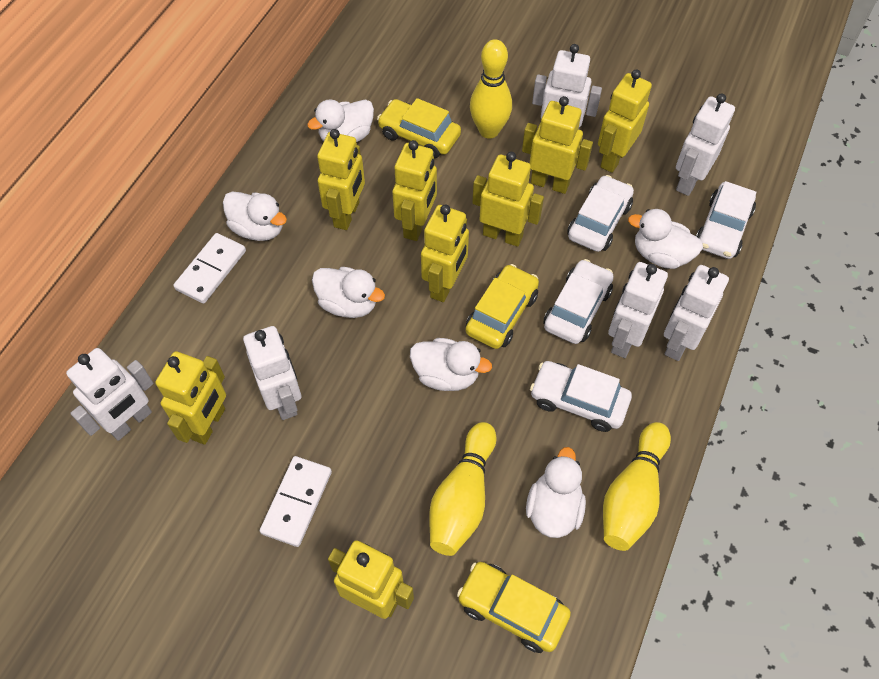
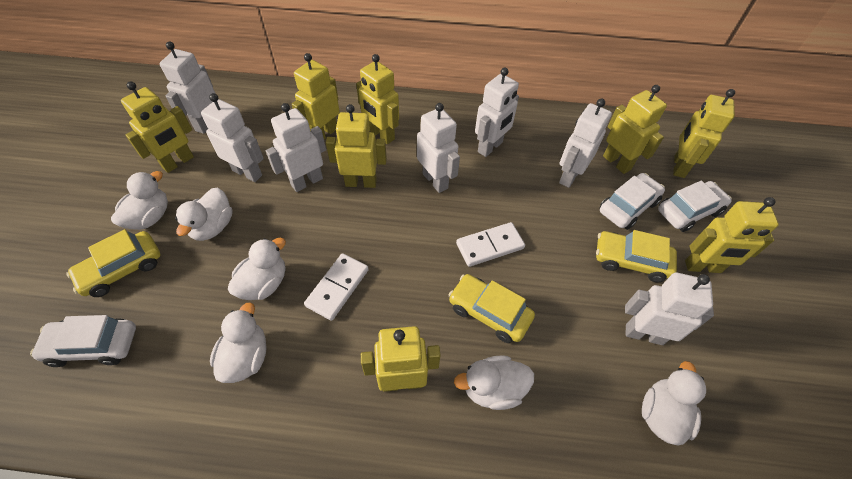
white car: [530,361,632,432] [543,259,614,344] [567,175,634,252] [696,181,756,259] = 4 -> [30,315,136,367] [599,173,665,230] [658,180,732,232] = 3
white robot: [66,348,153,441] [243,326,301,420] [532,44,602,129] [608,262,668,358] [664,265,729,361] [676,93,735,196] = 6 -> [160,42,216,134] [201,93,264,182] [266,103,326,192] [417,103,460,193] [475,68,519,157] [559,99,612,188] [625,272,714,345] = 7
yellow bowling pin: [429,422,496,556] [470,39,512,138] [603,422,671,551] = 3 -> none = 0

